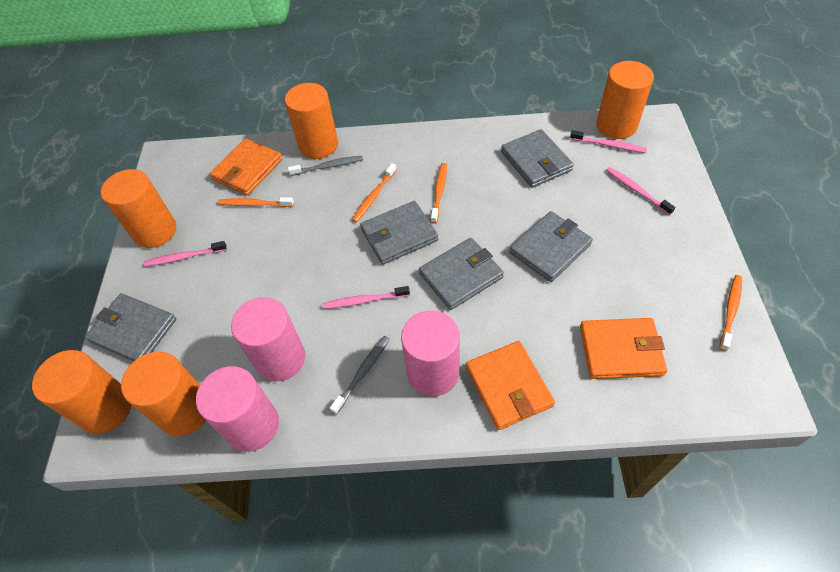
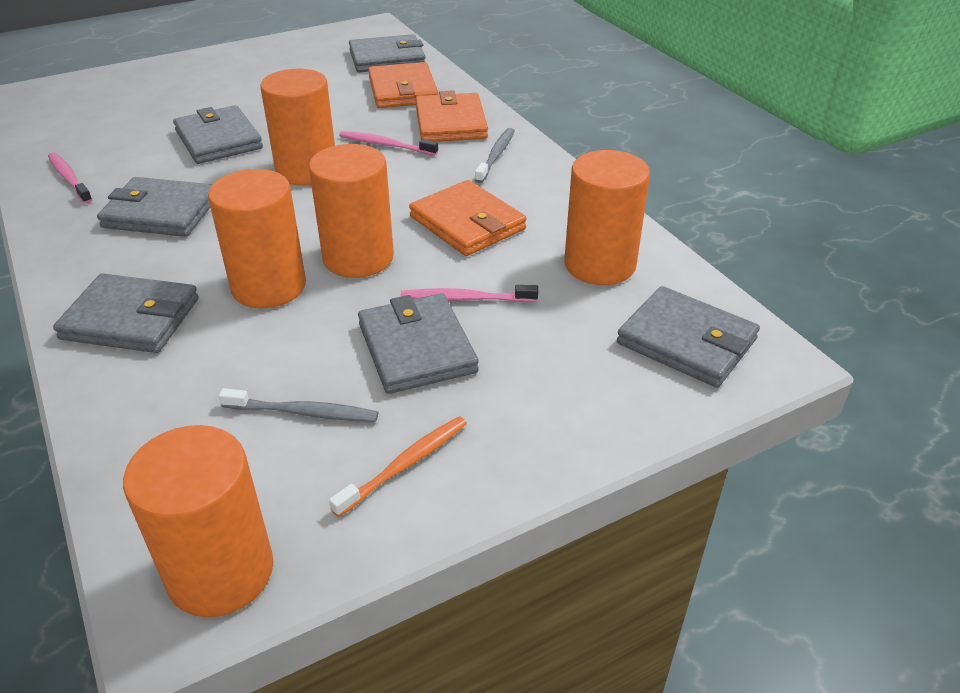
grey wallet: [85,293,176,361] [360,201,438,265] [419,238,504,310] [501,129,574,188] [510,211,593,282] = 5 -> [53,273,199,353] [97,177,212,237] [173,105,263,164] [349,34,425,73] [358,293,479,394] [617,286,760,388] = 6
orange toothbrush: [218,197,294,207] [352,163,397,222] [431,163,447,224] [719,275,742,351] = 4 -> [329,416,467,517] = 1
pink cylinder: [196,366,279,452] [231,297,305,382] [401,310,460,397] = 3 -> none = 0
pink toothbrush: [144,241,227,267] [322,286,410,309] [570,130,647,153] [606,167,675,215] = 4 -> [48,152,92,204] [339,131,438,156] [401,285,538,302] = 3

